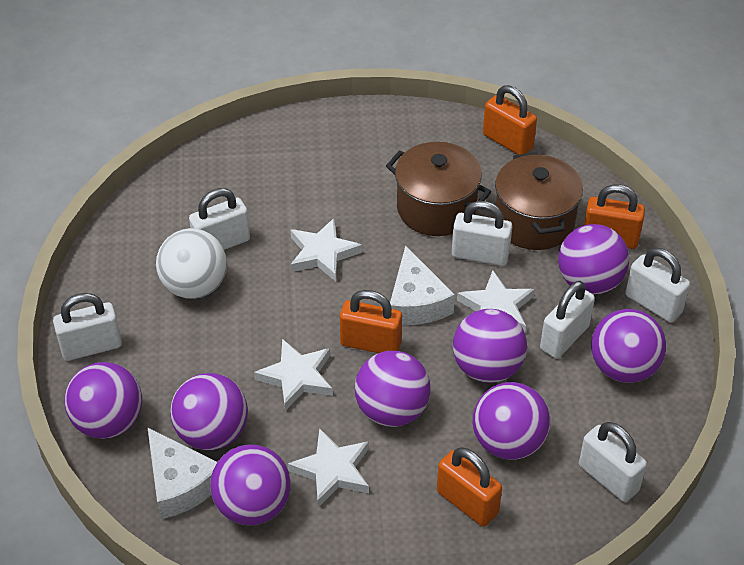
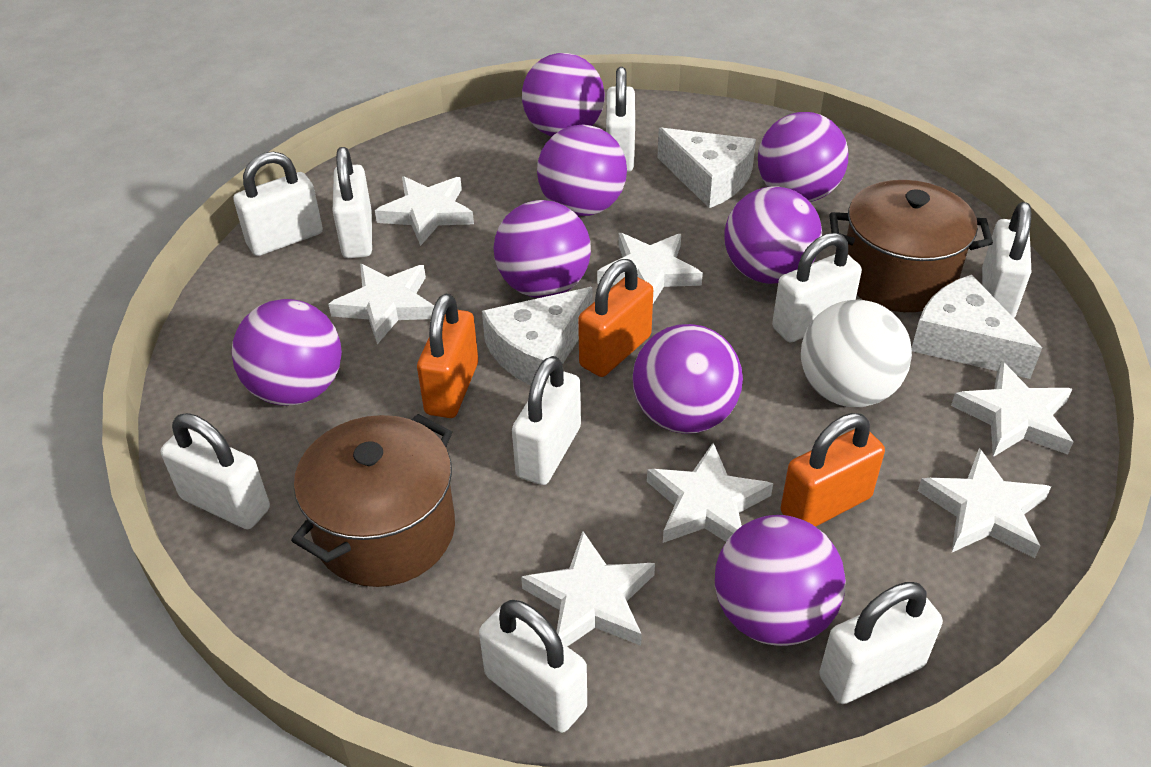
orange padlock: [340,290,402,353] [437,447,502,527] [483,85,537,155] [584,184,645,249] = 4 -> [417,294,478,418] [578,259,653,377] [781,413,885,527] = 3
white cheese: [147,427,217,519] [390,245,455,325] = 2 -> [482,287,593,386] [657,128,756,208] [911,274,1042,379] = 3
white padlock: [53,293,122,361] [189,188,250,250] [452,201,512,266] [540,281,595,359] [579,422,647,502] [625,248,690,323] = 6 -> [161,413,270,529] [234,152,323,256] [333,147,372,258] [479,600,587,733] [512,356,581,485] [606,67,635,172] [772,233,862,342] [819,582,943,704] [982,202,1031,318] = 9
white star: [254,339,333,411] [288,428,369,507] [290,218,362,282] [457,271,535,332] = 4 -> [328,264,434,344] [375,176,474,246] [521,531,655,647] [597,233,703,303] [647,443,773,543] [918,448,1051,558] [951,361,1073,457] = 7

